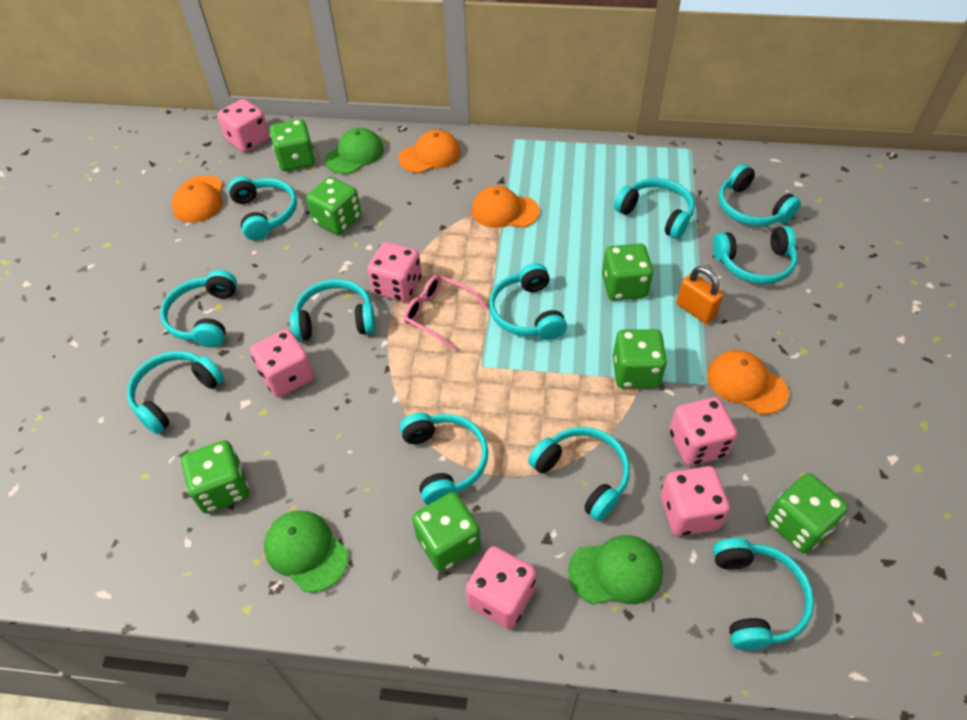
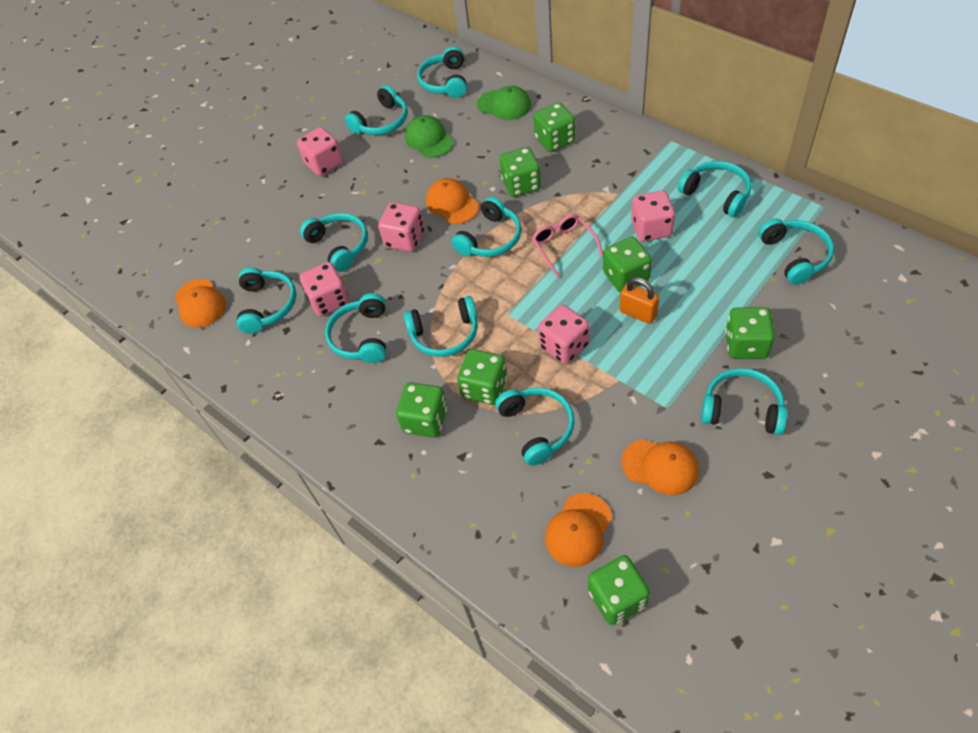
green cap: [264,510,348,593] [325,128,384,174] [568,535,663,604] = 3 -> [405,115,453,158] [477,86,531,120] = 2
pink dice: [217,99,270,152] [250,329,314,397] [367,242,422,302] [466,546,537,629] [661,466,730,536] [669,397,737,466] = 6 -> [297,127,343,176] [299,262,349,317] [378,202,424,252] [538,305,590,364] [631,190,675,242] = 5

